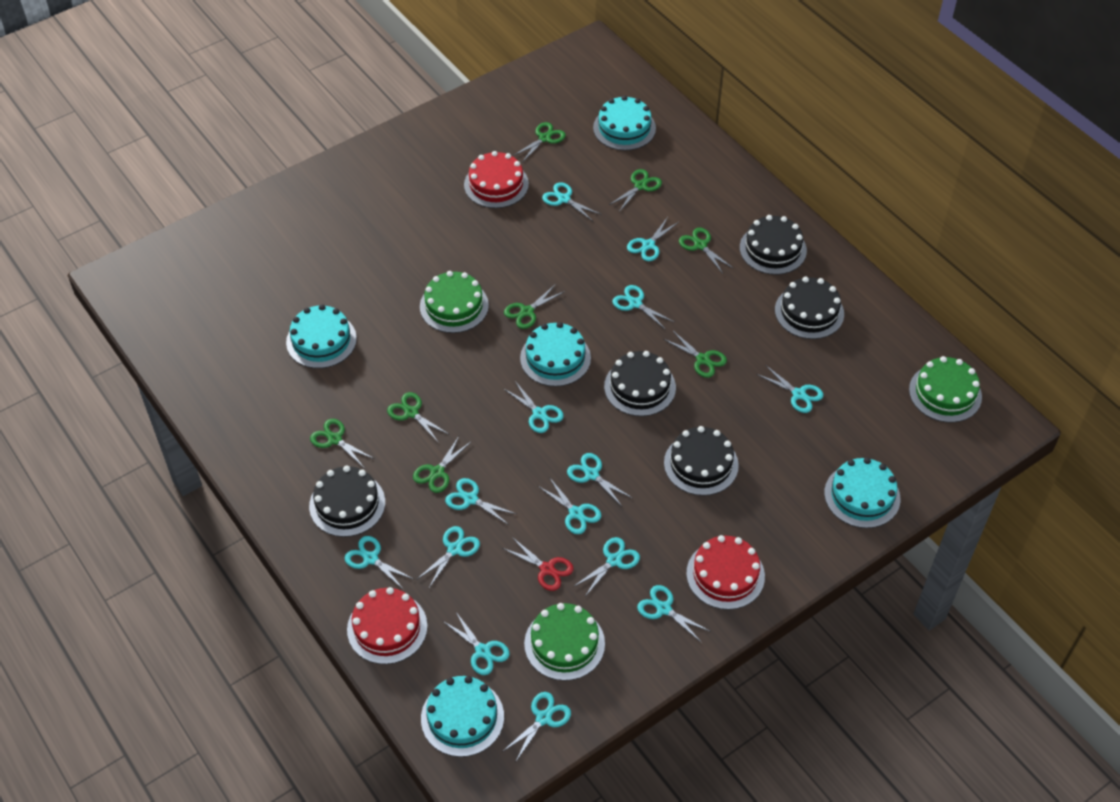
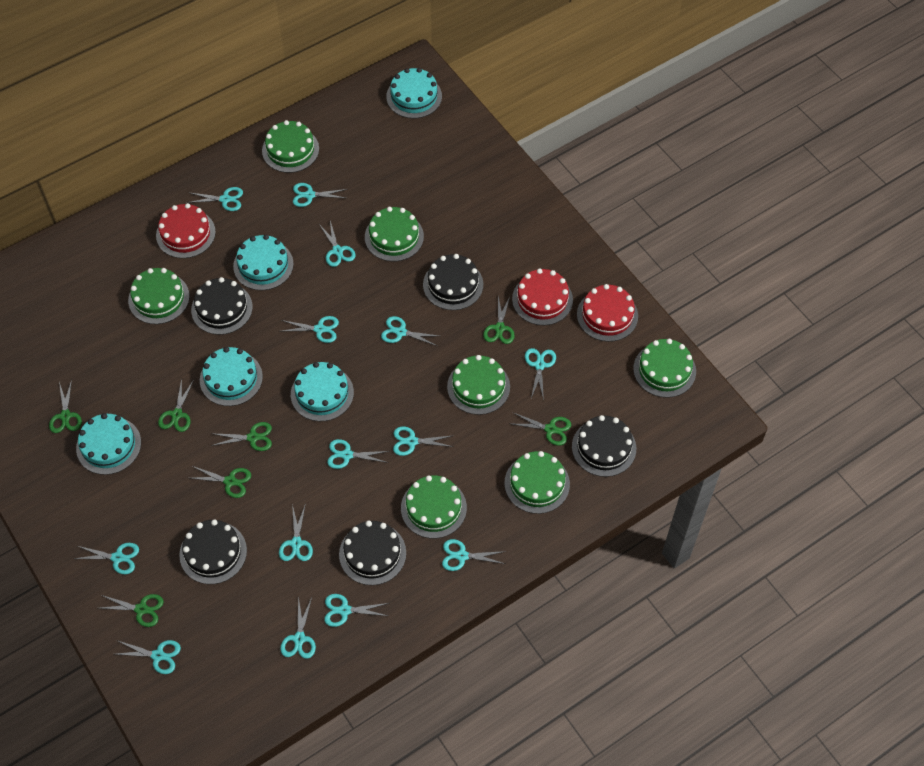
green cake: [420,271,489,333] [524,603,605,681] [909,356,982,423] = 3 -> [128,268,190,324] [262,120,319,173] [365,207,424,261] [401,475,467,538] [447,355,510,415] [504,451,570,514] [633,339,696,398] = 7
green scissors: [310,419,375,467] [387,392,450,443] [413,436,471,493] [504,285,565,329] [513,122,565,163] [609,169,662,212] [664,330,727,378] [679,228,734,274] = 8 -> [49,380,82,433] [100,594,164,627] [158,378,194,432] [191,466,251,498] [211,422,272,451] [483,296,515,344] [512,413,571,446] = 7
red scissors: [502,537,574,591] = 1 -> none = 0

